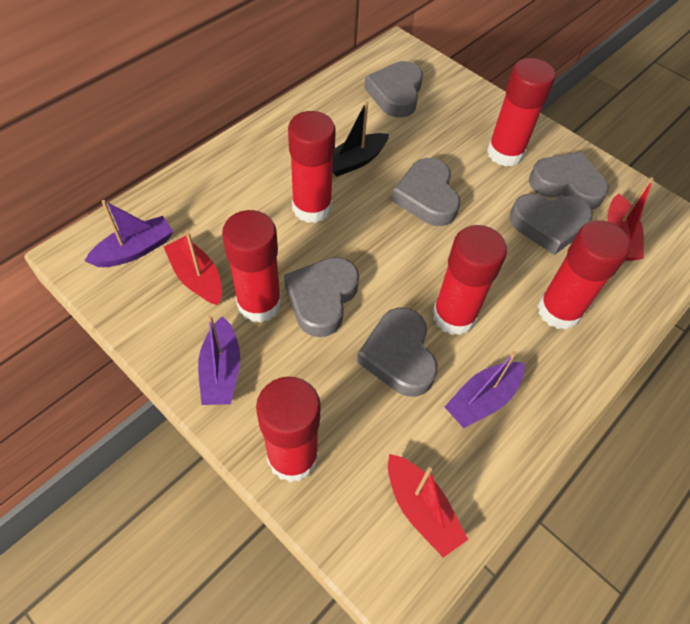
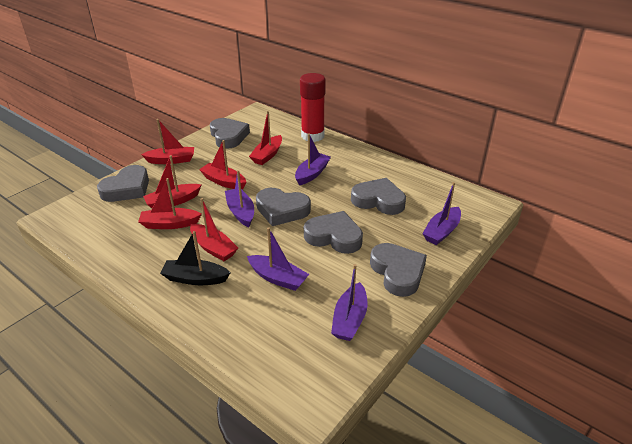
purple boat: [85,200,173,267] [198,315,240,405] [444,351,525,428] = 3 -> [225,170,254,227] [247,227,309,291] [295,133,331,185] [331,264,368,341] [422,182,461,245] = 5
red boat: [164,232,222,305] [388,454,468,558] [607,177,654,261] = 3 -> [138,178,202,229] [141,119,194,164] [143,155,201,208] [190,198,238,261] [199,140,247,190] [249,111,282,165] = 6
red glue stick: [222,210,282,323] [256,376,321,482] [288,111,336,223] [432,225,507,335] [487,58,556,167] [537,220,631,330] = 6 -> [300,73,326,142] = 1

